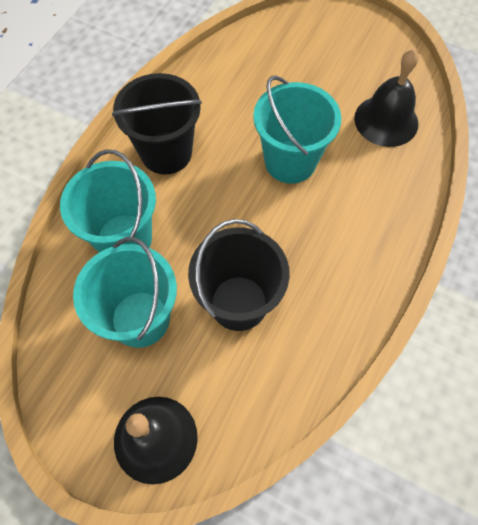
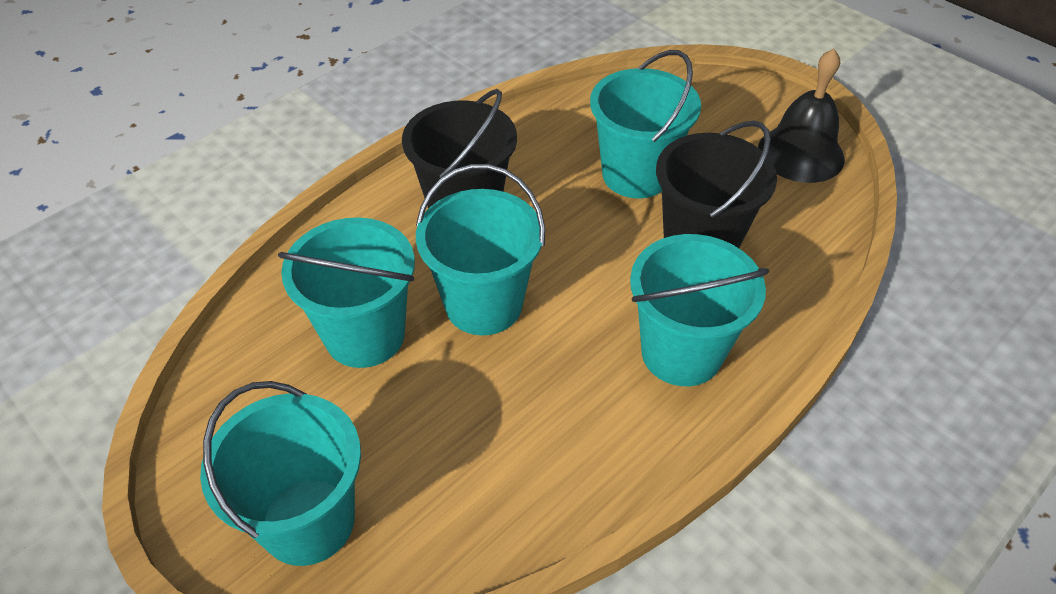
black bell: [114,397,198,485] [354,49,419,147] = 2 -> [758,49,844,183] = 1
turquoise bucket: [60,149,156,253] [73,237,177,348] [253,76,341,184] = 3 -> [200,381,361,566] [278,217,415,368] [416,164,545,335] [590,50,701,198] [630,234,769,386] = 5

